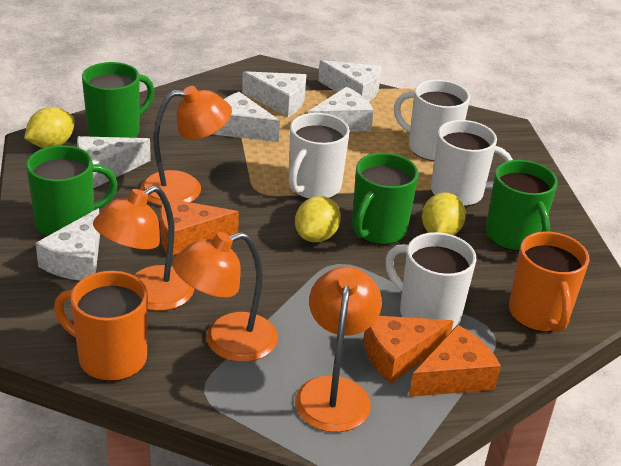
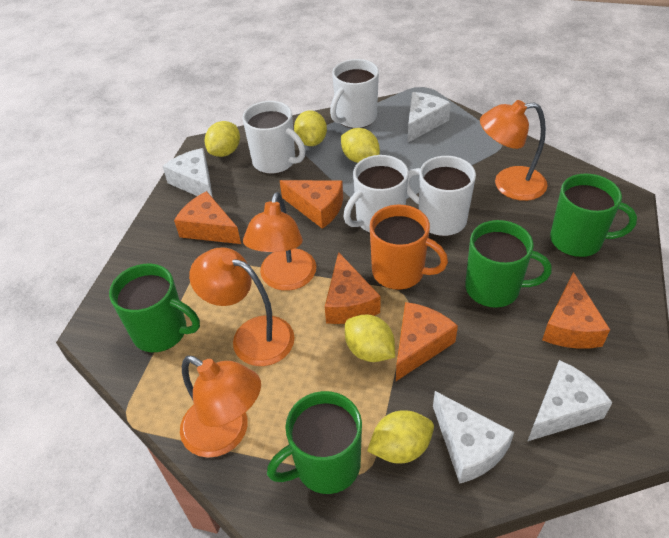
orange cheese: [160,198,239,256] [364,316,453,384] [409,325,501,397] = 3 -> [174,191,241,244] [280,180,343,229] [325,252,380,324] [396,302,458,381] [542,272,610,349] = 5
orange mug: [54,271,148,381] [509,231,589,332] = 2 -> [370,205,448,290] = 1
white cheese: [36,208,100,281] [77,136,151,188] [212,92,280,142] [242,71,306,117] [308,87,374,131] [318,60,382,102] = 6 -> [162,148,213,198] [407,92,451,143] [433,391,514,484] [528,360,613,441] = 4
yellow lemon: [24,107,75,148] [295,196,341,242] [422,192,466,235] = 3 -> [205,121,240,157] [294,111,327,146] [341,128,380,163] [345,314,395,362] [367,410,434,464] = 5

